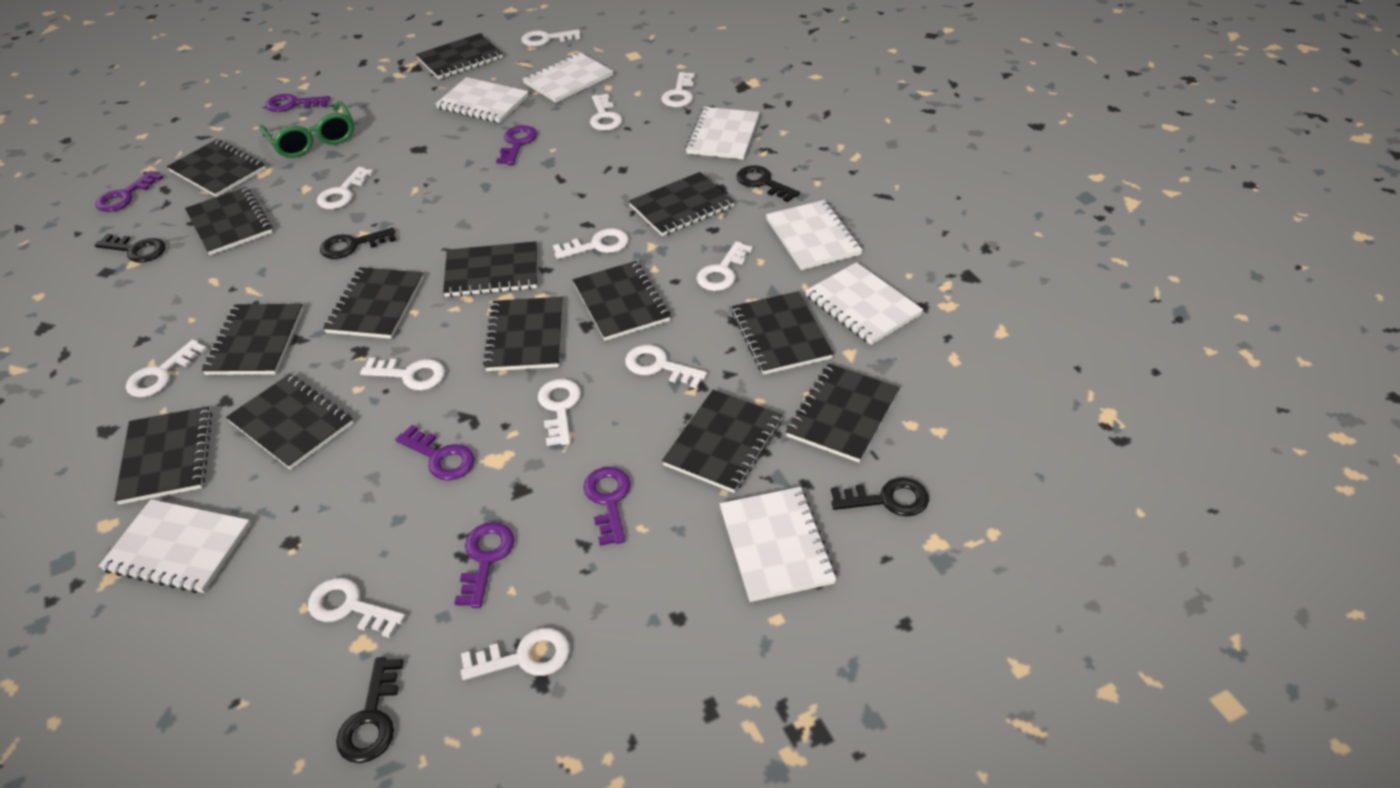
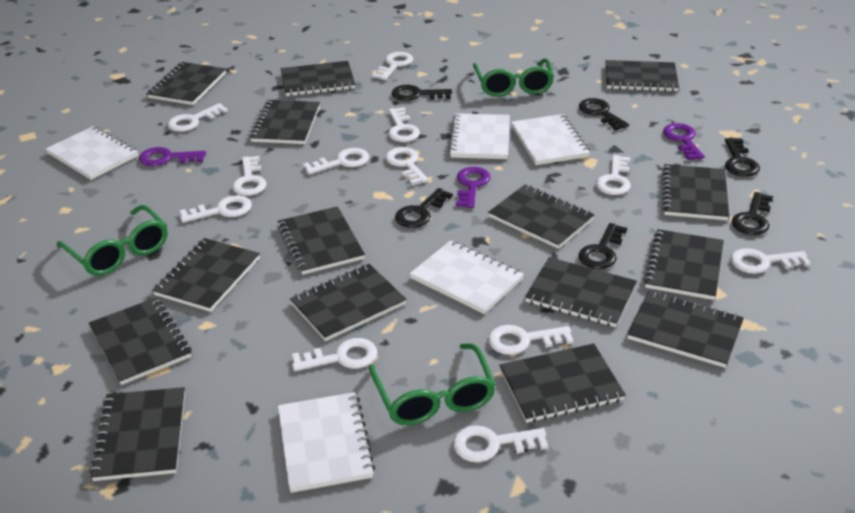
black key: [95,234,166,263] [320,227,396,259] [336,657,403,763] [736,165,800,202] [831,477,929,517] = 5 -> [392,85,452,101] [395,188,453,228] [578,223,627,269] [579,98,629,130] [725,138,760,177] [732,192,773,235] = 6
black notebook: [115,406,212,505] [167,139,266,197] [185,187,273,255] [202,304,303,375] [226,374,354,470] [323,267,424,339] [416,33,503,79] [443,241,537,297] [483,297,563,371] [573,261,671,341] [629,172,735,236] [662,390,782,493] [732,291,834,374] [786,364,900,463] = 14 -> [89,297,192,385] [89,387,185,481] [147,62,226,105] [152,238,260,312] [250,100,320,144] [277,206,365,275] [281,61,355,96] [290,264,407,341] [488,184,595,249] [499,343,626,423] [525,257,637,327] [605,60,679,92] [627,291,744,368] [643,229,724,300] [662,164,729,221] = 15
green glasses: [259,101,354,158] = 1 -> [57,205,168,276] [369,343,496,425] [473,58,554,97] = 3
purple key: [95,171,163,212] [265,94,330,112] [395,425,475,480] [455,522,514,608] [496,125,537,165] [583,467,631,546] = 6 -> [139,147,206,166] [456,167,491,208] [663,123,705,160] = 3
white notebook: [99,499,251,593] [435,77,529,123] [522,52,613,103] [685,107,760,160] [720,487,837,602] [766,200,863,270] [805,262,924,345] = 7 -> [46,126,138,180] [278,392,375,493] [410,240,524,314] [448,113,510,159] [511,114,590,165] = 5

